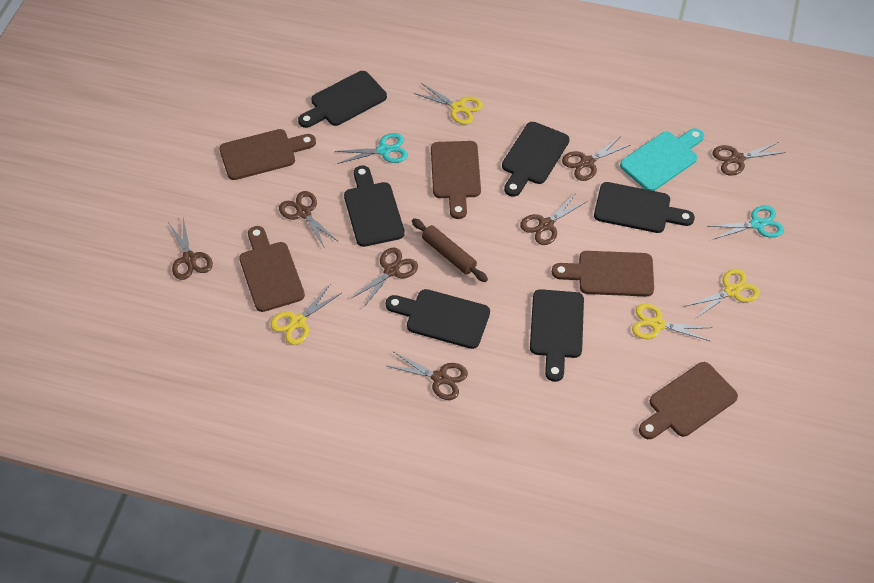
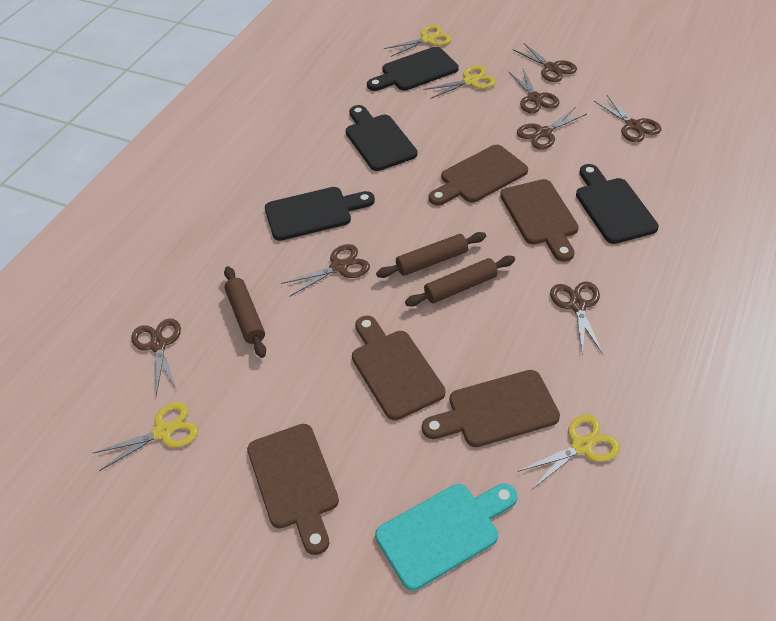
black cutting board: [298,71,387,128] [344,165,405,247] [386,289,490,349] [502,122,569,197] [530,289,584,382] [594,182,695,233] = 6 -> [265,187,375,241] [346,105,417,171] [367,47,459,91] [576,164,659,244] = 4
brown rolling pin: [412,218,488,282] = 1 -> [224,266,266,358] [376,232,486,278] [405,256,515,306] = 3
turquoise scissors: [334,133,408,164] [707,205,784,240] = 2 -> none = 0

